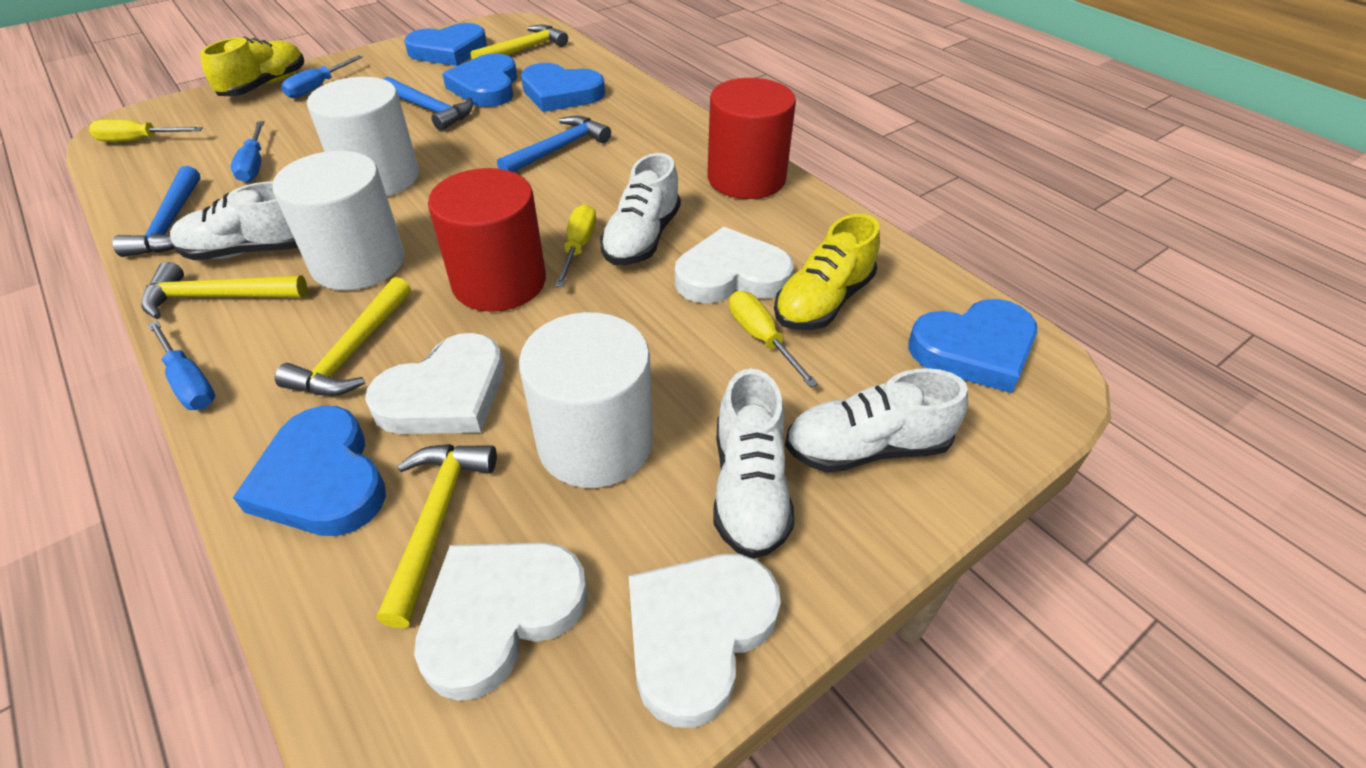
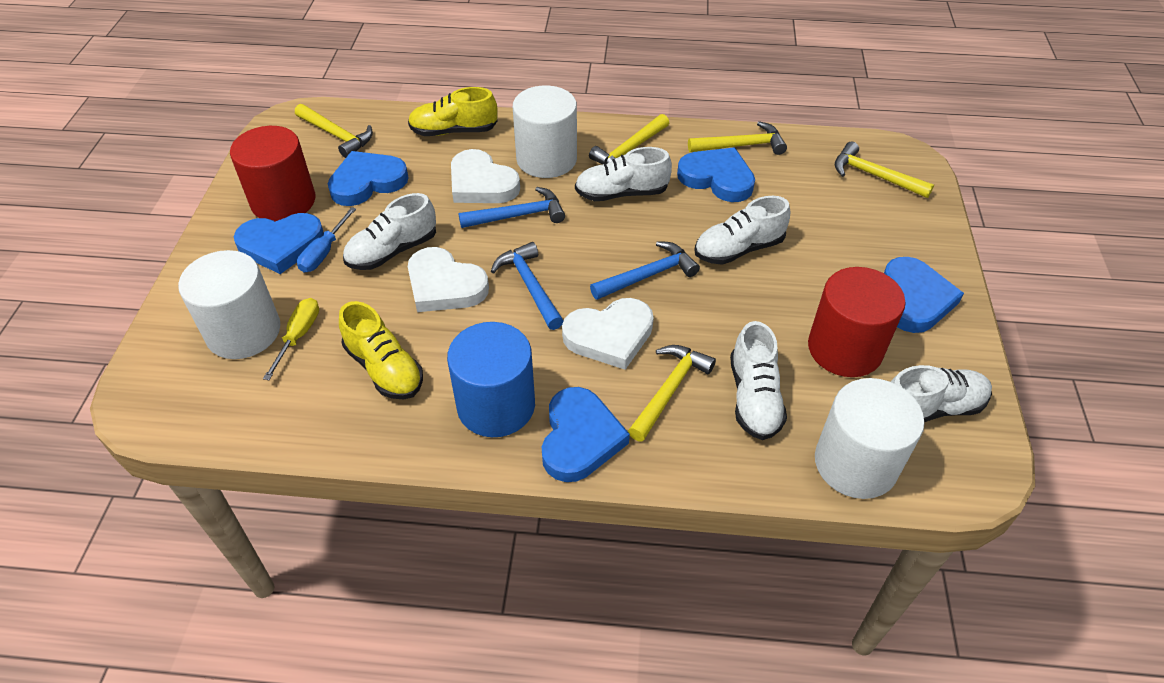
blue cylinder: none = 0 -> [447,322,535,437] = 1
blue screwdriver: [148,321,215,410] [231,121,264,182] [281,55,363,98] = 3 -> [297,207,356,273] = 1
white heart: [365,333,504,434] [414,543,588,701] [629,554,781,728] [675,227,794,303] = 4 -> [408,247,489,312] [451,149,520,203] [562,298,654,370] = 3
white shoe: [170,181,298,260] [600,153,681,265] [714,369,795,559] [785,368,968,473] = 4 -> [343,193,436,270] [575,147,672,201] [694,196,790,265] [730,321,787,440] [891,365,992,422] = 5
yellow hammer: [141,262,307,319] [275,277,411,396] [377,444,497,628] [471,25,568,59] = 4 -> [295,104,373,158] [589,114,669,164] [628,345,716,442] [688,121,787,155] [835,142,934,198] = 5
yellow screwdriver: [89,120,203,142] [555,204,596,287] [729,291,818,388] = 3 -> [263,298,319,380] = 1

